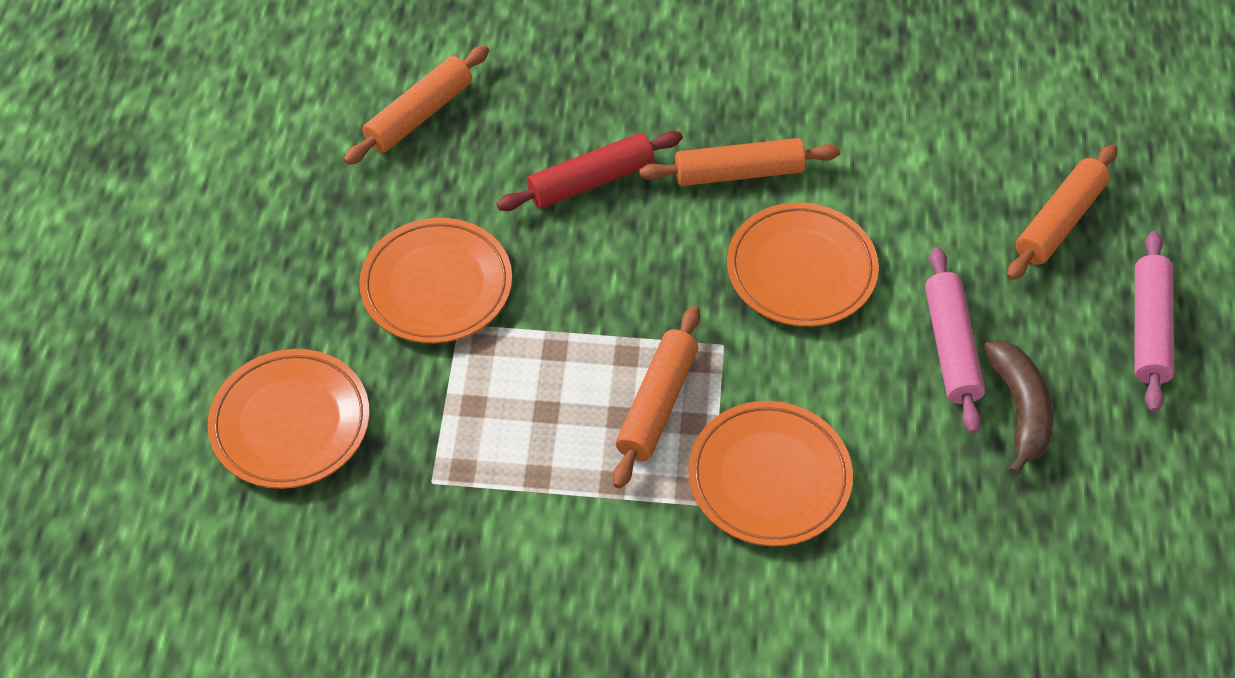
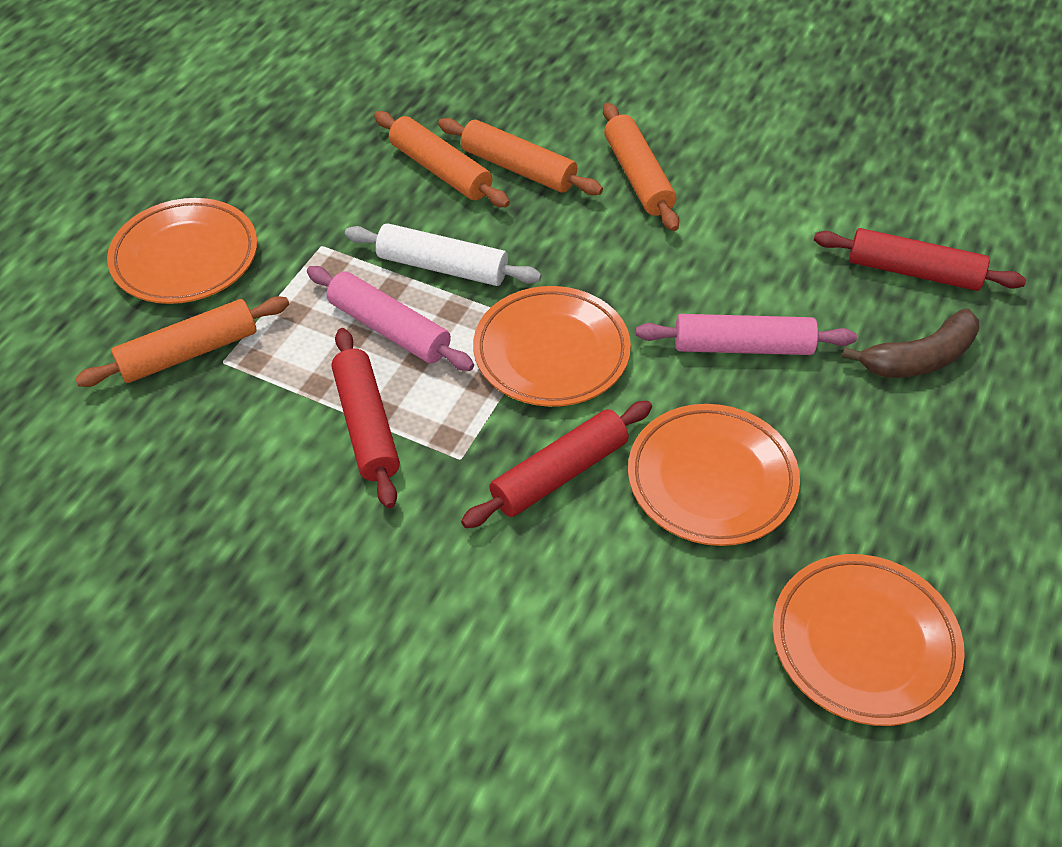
red rolling pin: [497,131,683,211] = 1 -> [332,328,400,508] [461,401,652,528] [814,228,1026,291] = 3
white rolling pin: none = 0 -> [345,223,542,286] = 1

